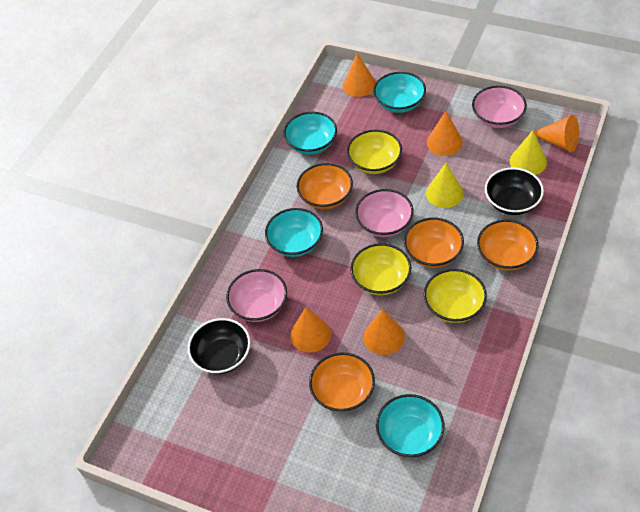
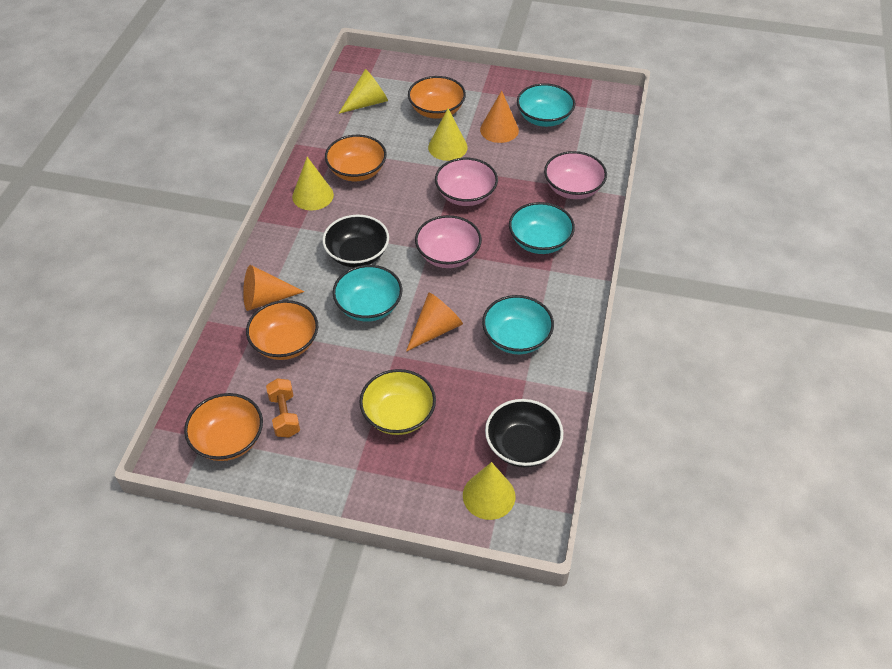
orange cone: [290,307,331,353] [342,53,376,97] [363,309,405,355] [427,111,463,156] [529,115,579,152] = 5 -> [243,265,305,311] [406,292,463,352] [480,91,519,143] = 3
orange dumbbell: none = 0 -> [266,378,300,438] = 1
yellow bowl: [347,130,402,174] [350,243,411,295] [424,269,487,323] = 3 -> [359,369,436,435] = 1
yellow cone: [426,163,464,208] [510,130,547,175] = 2 -> [292,157,334,211] [339,69,388,114] [428,108,468,161] [463,462,515,520] = 4

